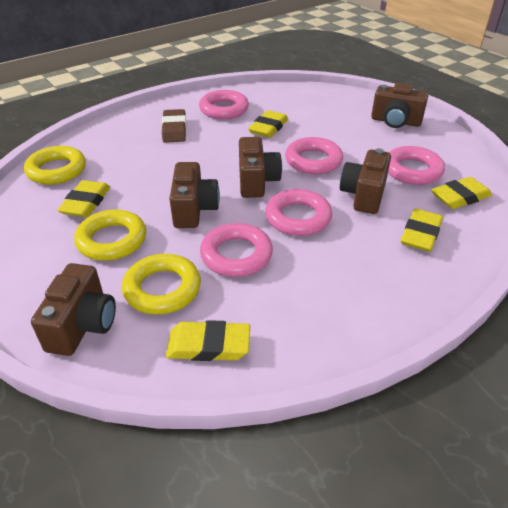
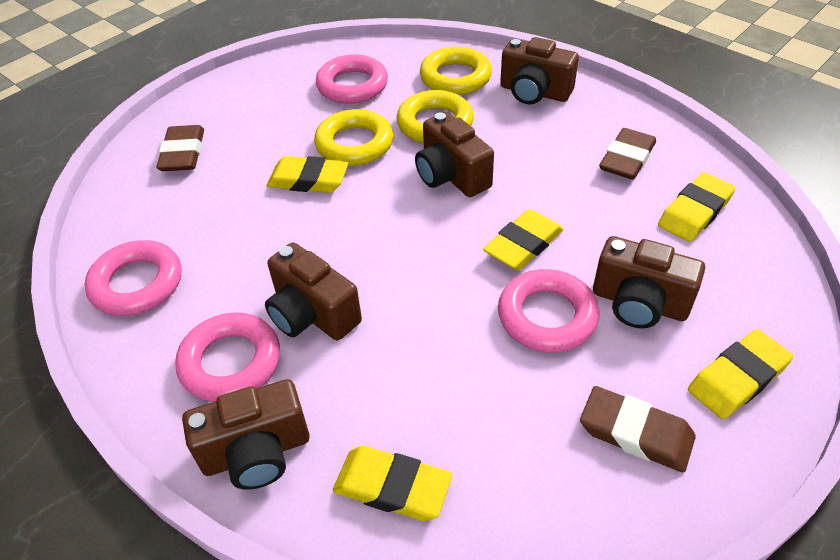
brown eraser: [162,109,186,143] = 1 -> [156,125,204,171] [580,386,696,473] [599,128,656,180] = 3
pink ring: [199,90,249,119] [200,223,273,277] [265,189,332,236] [285,137,343,174] [388,146,445,185] = 5 -> [85,240,181,316] [175,313,280,402] [316,54,388,104] [498,269,600,353] = 4

